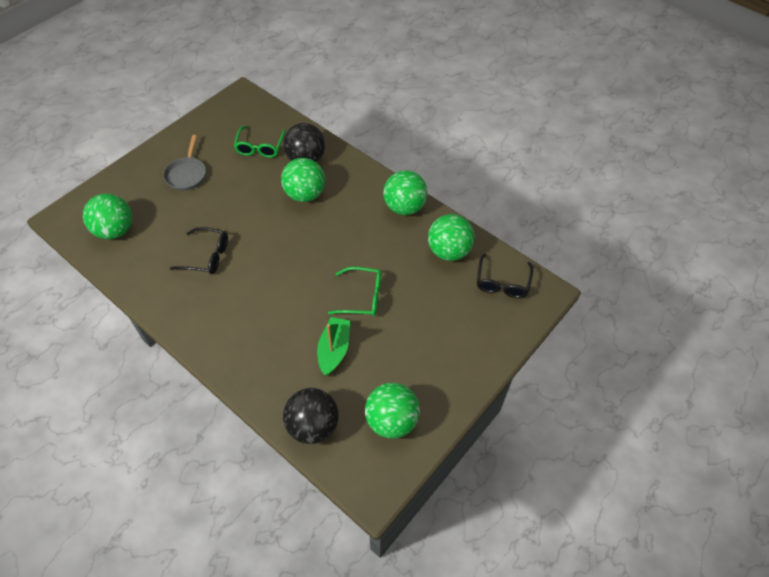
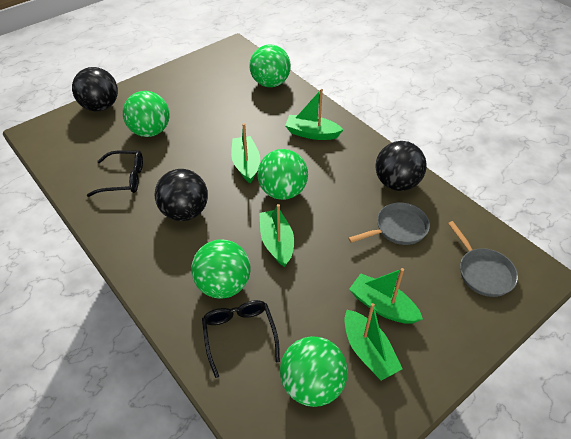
black ball: [283,123,325,162] [283,388,339,444] = 2 -> [72,67,118,112] [155,169,208,221] [375,141,427,191] = 3
green boat: [317,317,350,376] = 1 -> [231,123,260,183] [259,204,294,267] [285,89,343,140] [344,303,403,381] [349,268,423,324] = 5
green glasses: [234,126,286,158] [328,267,381,316] = 2 -> none = 0
grey pan: [163,135,206,191] = 1 -> [348,202,430,245] [448,221,518,297] = 2

